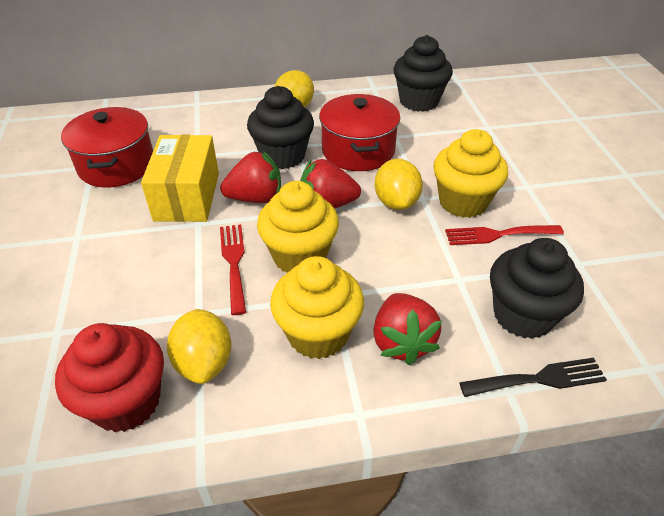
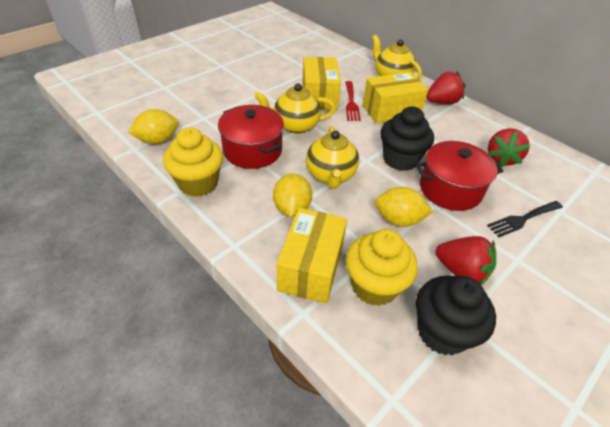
black cupcake: [247,86,314,169] [393,35,453,112] [490,238,584,339] = 3 -> [381,106,434,171] [416,276,496,356] = 2
red cupcake: [55,323,164,433] = 1 -> none = 0
red fork: [220,224,246,315] [445,225,564,245] = 2 -> [345,81,361,121] = 1
yellow box: [141,135,219,222] = 1 -> [277,208,347,304] [302,57,341,110] [362,72,428,124] = 3
yellow cupcake: [257,181,339,273] [270,256,364,359] [433,129,508,218] = 3 -> [163,127,223,197] [346,229,418,306] = 2
yellow teapot: none = 0 -> [255,83,336,134] [306,126,359,189] [372,35,422,80] = 3

